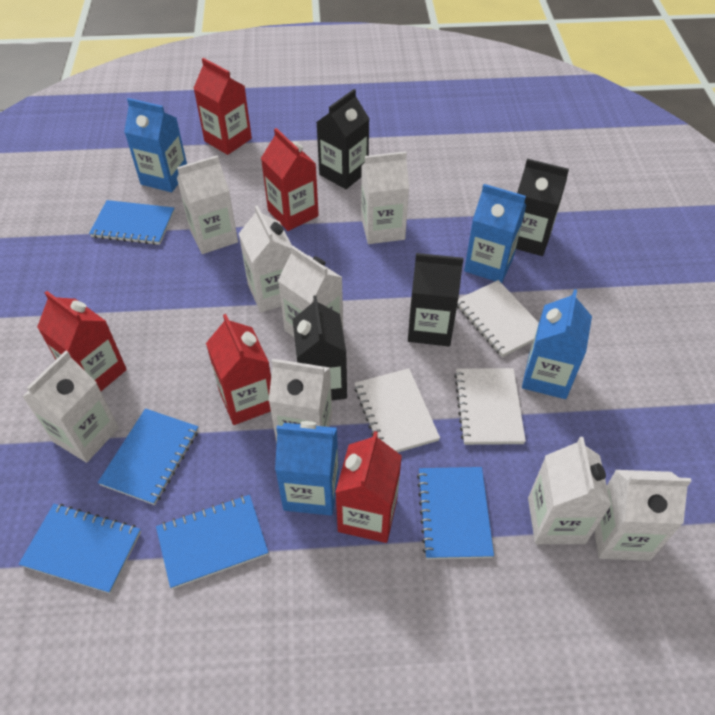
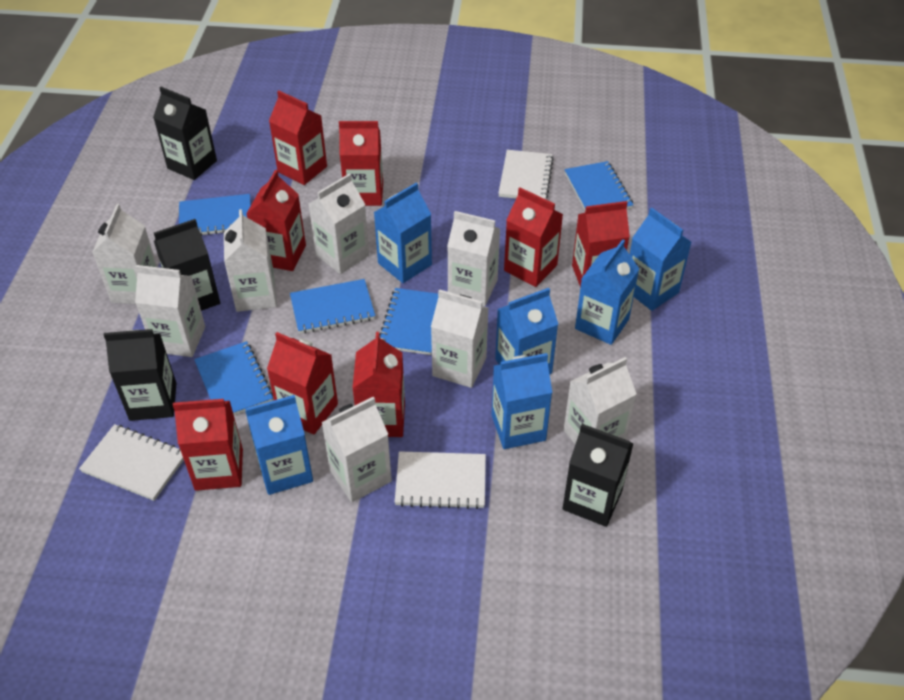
blue carton: [124,98,187,192] [275,421,339,516] [464,184,526,283] [522,289,592,399] = 4 -> [245,395,313,495] [374,183,432,283] [492,353,552,449] [495,288,558,374] [575,239,639,345] [630,207,691,311] = 6
red carton: [37,291,127,391] [193,58,252,155] [206,314,271,425] [261,128,319,231] [335,431,402,543] = 5 -> [173,399,243,491] [246,170,306,271] [267,332,338,435] [269,91,327,185] [339,121,383,206] [352,332,405,437] [504,187,563,287] [572,201,630,288] = 8

